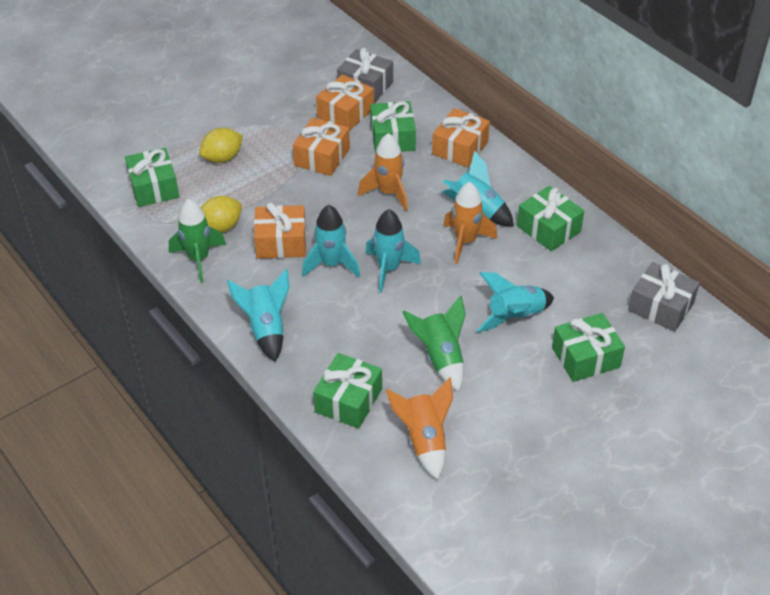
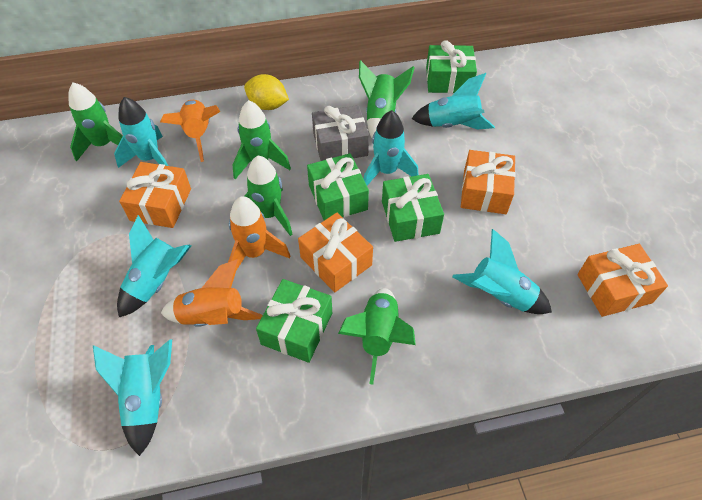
green gift: [125,148,179,207] [313,353,382,429] [370,101,416,154] [517,186,584,251] [552,313,625,382] = 5 -> [256,279,332,363] [307,153,369,220] [382,174,444,242] [426,40,477,93] = 4
green rocket: [169,199,226,283] [403,295,466,391] = 2 -> [68,83,123,162] [233,100,291,179] [244,156,293,236] [338,288,416,385] [359,60,415,138] = 5
grey gift: [337,48,393,103] [628,262,700,332] = 2 -> [312,105,369,161] = 1
turquoise rocket: [227,269,289,362] [302,205,360,278] [365,209,421,293] [442,150,514,226] [476,272,554,332] = 5 -> [93,340,172,456] [114,97,168,168] [117,215,191,317] [364,110,418,186] [411,73,495,129] [452,229,552,314] = 6
yellow lemon: [199,128,243,163] [201,196,242,233] = 2 -> [244,74,289,110] = 1

